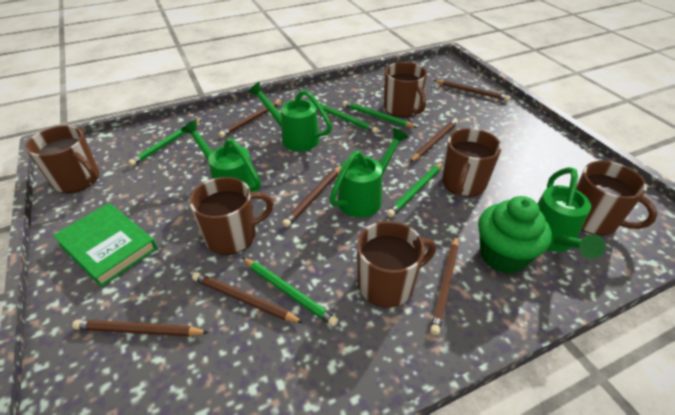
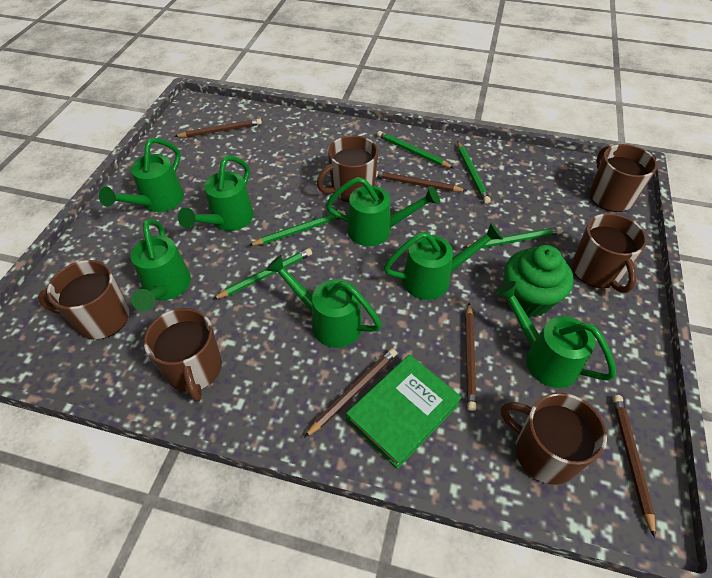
brown pencil: [72,319,209,337] [192,272,303,323] [219,100,283,138] [282,165,341,227] [410,119,458,162] [430,236,458,335] [434,80,510,101] = 7 -> [174,118,262,137] [304,348,397,438] [376,171,467,192] [465,303,477,411] [613,395,656,538] = 5
green watering can: [181,120,261,192] [248,82,332,151] [329,128,409,217] [537,167,605,259] = 4 -> [99,138,184,212] [131,219,191,312] [178,155,254,231] [266,255,382,348] [326,177,440,246] [384,222,503,300] [495,281,616,388] = 7

